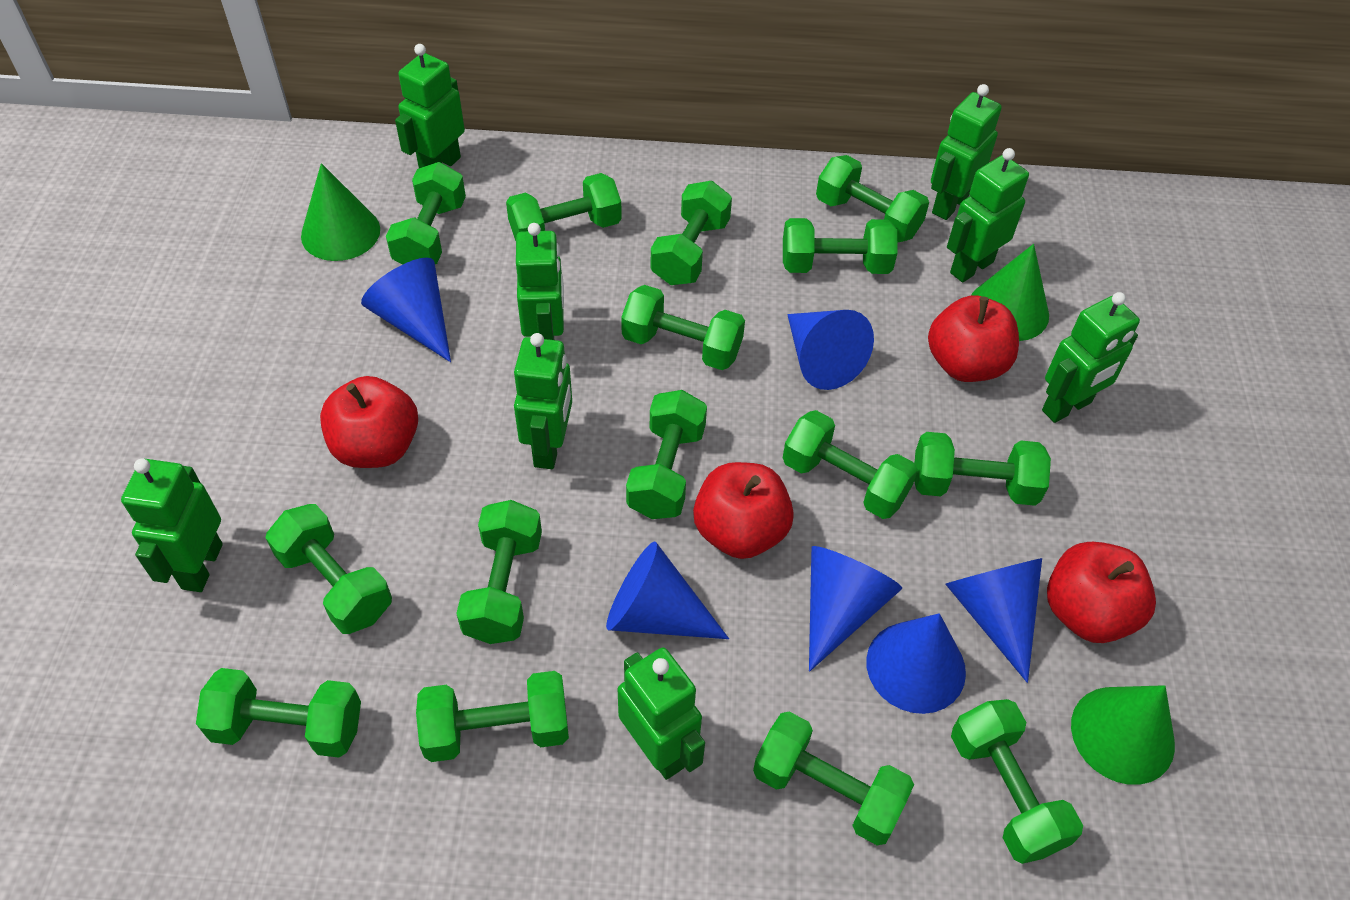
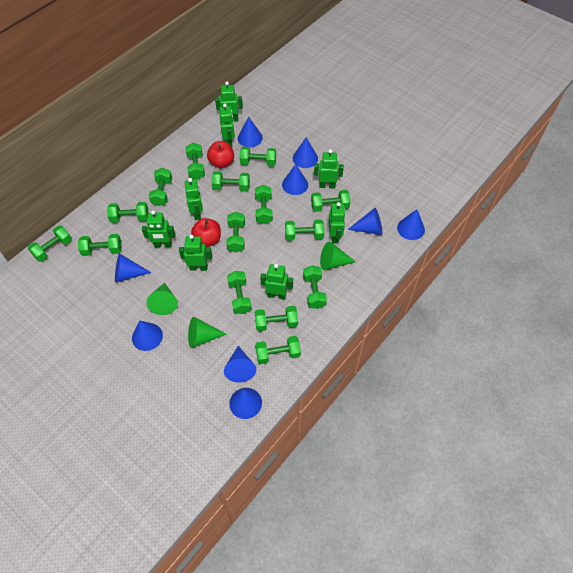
blue cone: [361,258,451,362] [606,542,729,639] [787,310,874,390] [809,546,902,672] [866,613,966,714] [945,558,1042,683] = 6 -> [115,253,152,283] [132,321,163,351] [224,346,256,382] [229,388,262,419] [238,116,263,147] [282,164,308,195] [293,137,318,168] [348,208,382,235] [397,209,425,240] = 9
red apple: [320,376,418,468] [693,462,794,559] [928,295,1019,382] [1047,542,1156,643] = 4 -> [191,218,221,247] [207,141,234,168] = 2

